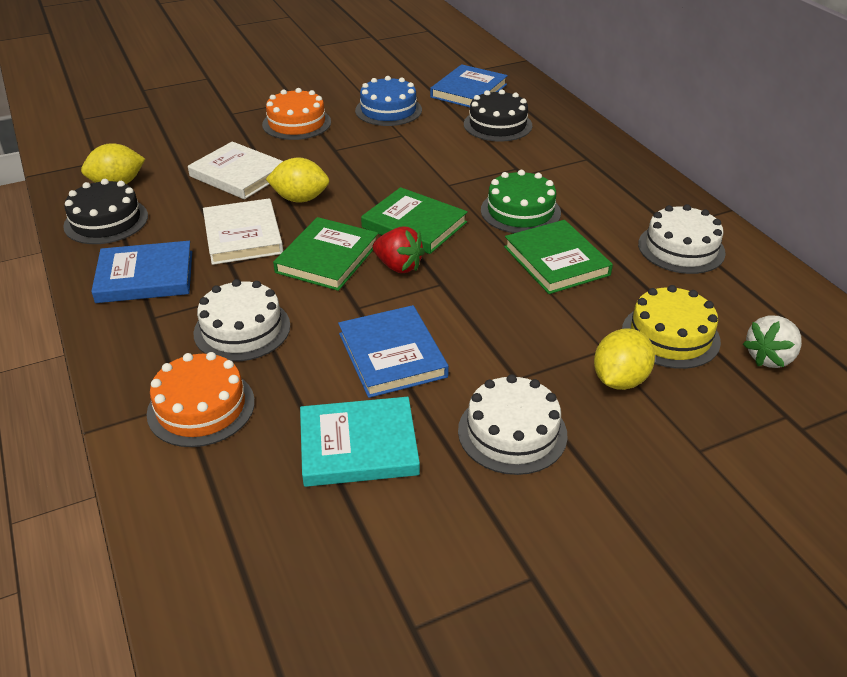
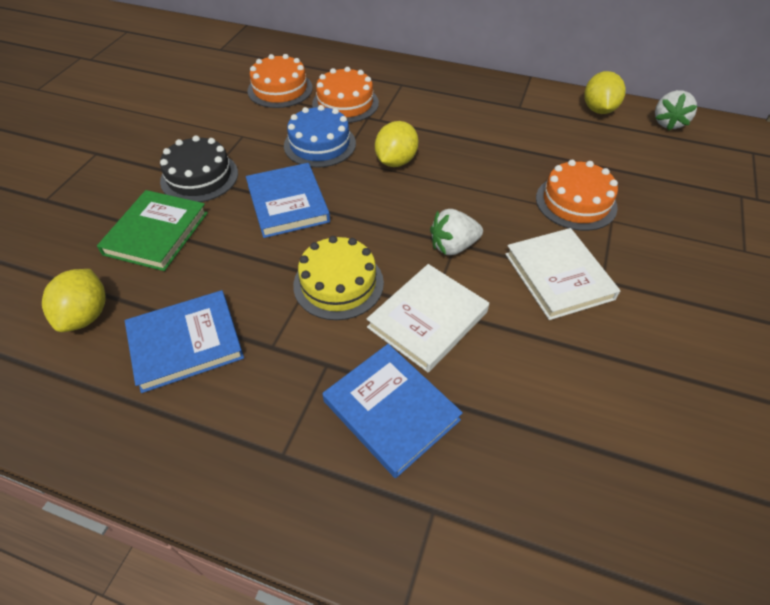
black cake: [63,179,148,244] [464,89,532,142] = 2 -> [160,135,238,202] = 1
green book: [273,217,378,291] [361,187,468,254] [504,220,613,294] = 3 -> [97,190,208,271] = 1
green cake: [481,170,561,233] = 1 -> none = 0
orange cake: [147,352,255,447] [262,88,331,140] = 2 -> [248,54,313,108] [312,67,379,123] [536,160,618,231] = 3
red strawberry: [373,227,425,273] = 1 -> none = 0
turquoise book: [300,397,420,487] = 1 -> none = 0
white cake: [194,279,290,362] [458,374,567,475] [638,204,726,274] = 3 -> none = 0
white strawberry: [743,315,802,368] = 1 -> [430,209,483,255] [655,90,697,131] = 2

